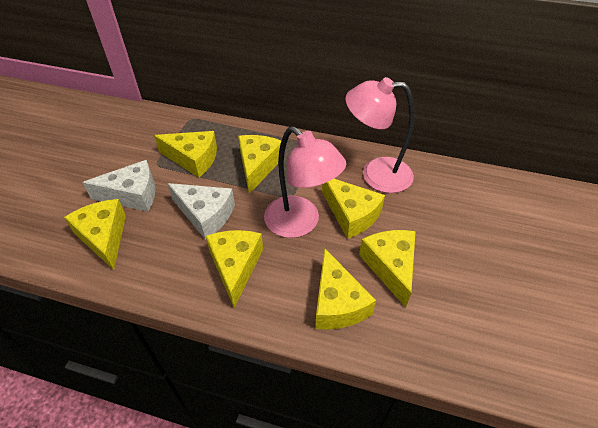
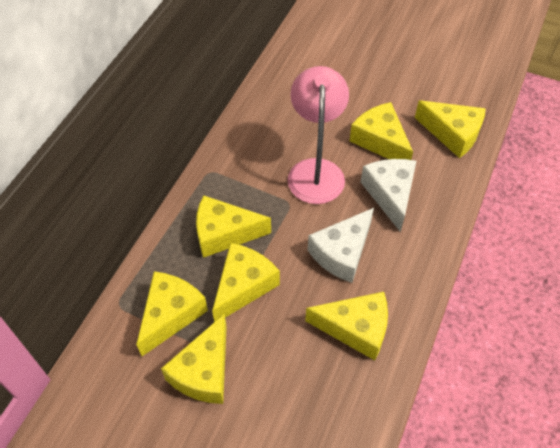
pink lamp: [264,126,346,238] [345,77,415,193] = 2 -> [287,66,349,204] = 1

